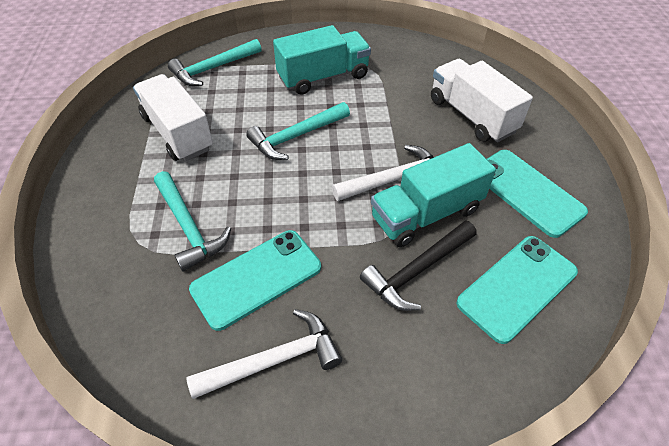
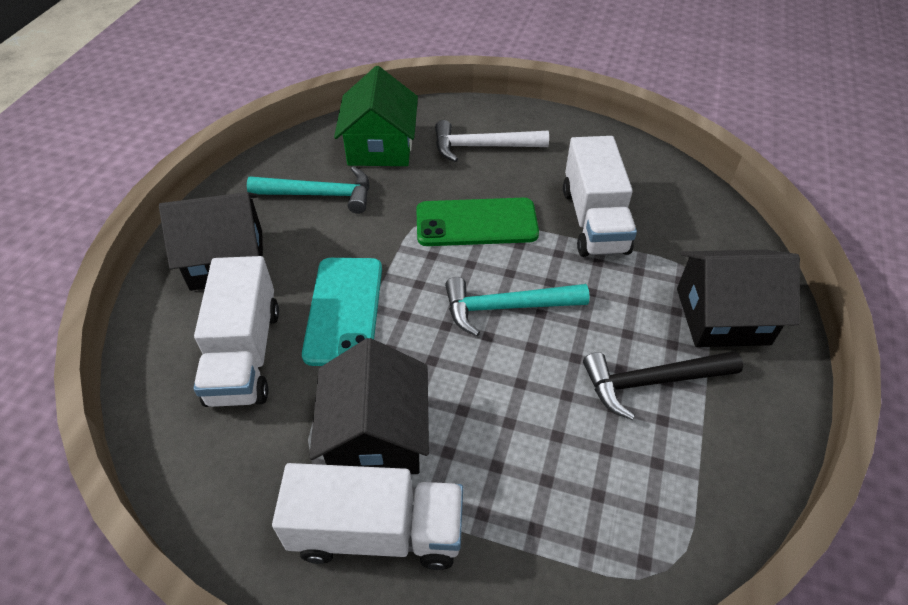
black house: none = 0 -> [159,192,263,291] [309,338,429,474] [677,250,800,347] = 3
green house: none = 0 -> [334,66,418,166] = 1
green phone: none = 0 -> [416,198,539,246] = 1
turquoise hammer: [154,171,231,272] [168,39,262,86] [246,102,350,160] = 3 -> [247,166,369,214] [445,277,590,336] = 2
turquoise phone: [189,230,321,331] [456,236,578,344] [487,150,588,238] = 3 -> [302,258,382,366] = 1
turquoise truck: [273,25,371,95] [371,143,496,247] = 2 -> none = 0
white hammer: [186,309,342,399] [332,145,434,201] = 2 -> [435,120,549,162] = 1
white truck: [133,74,213,161] [431,59,533,142] = 2 -> [193,256,279,407] [272,463,463,570] [563,136,637,257] = 3

